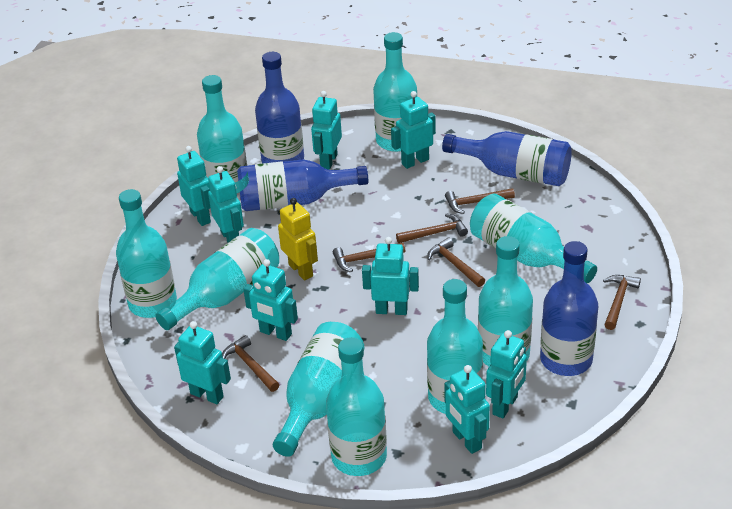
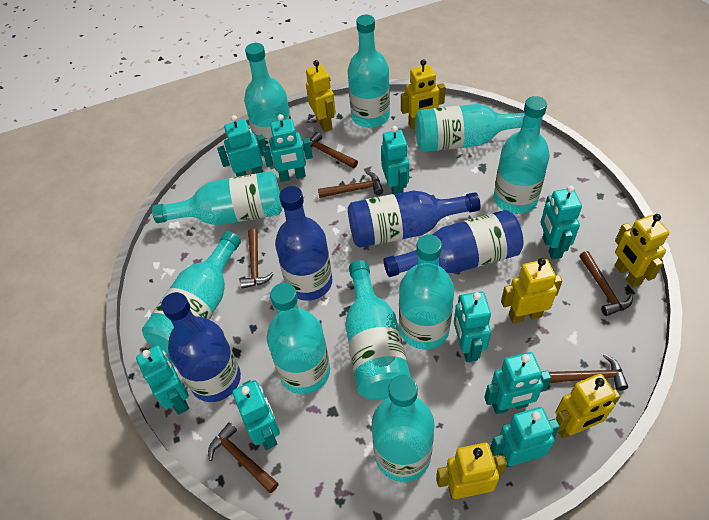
turquoise bottle: [116,189,177,318] [155,228,279,330] [197,75,247,193] [273,322,364,457] [326,337,387,476] [373,32,417,152] [427,279,483,414] [470,194,597,283] [478,236,533,366] = 9 -> [142,231,241,355] [152,171,282,225] [244,43,291,155] [267,283,330,394] [345,260,411,400] [348,15,390,128] [372,375,434,482] [399,235,454,350] [415,104,525,152] [494,96,550,214] = 10
yellow robot: [278,198,318,280] = 1 -> [306,60,336,132] [401,59,445,129] [436,443,507,500] [501,258,562,324] [555,374,621,438] [615,214,669,288] = 6

